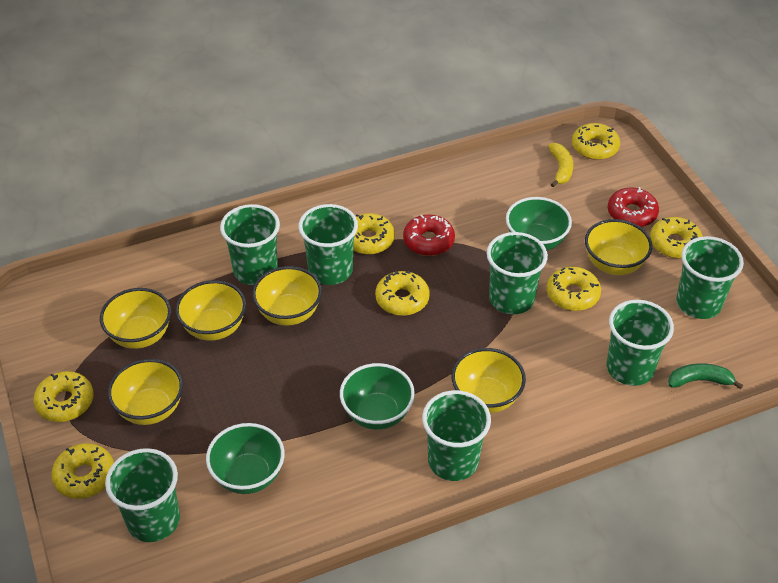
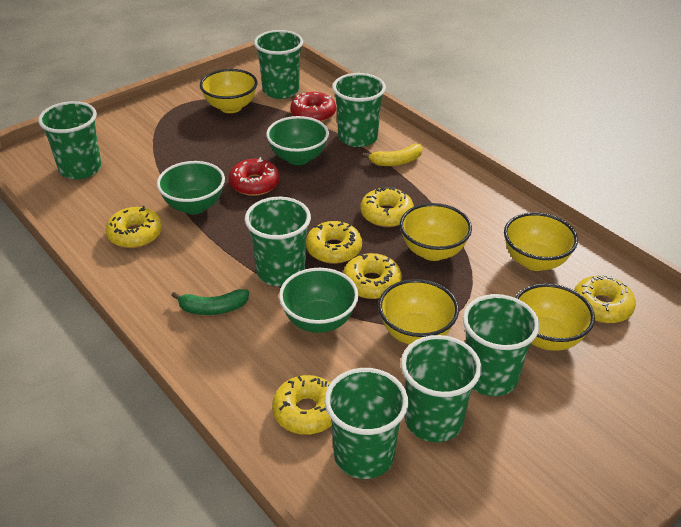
yellow bowl: [100,288,171,349] [108,359,183,425] [175,280,246,341] [252,266,322,326] [451,348,526,413] [585,219,652,275] = 6 -> [200,69,257,113] [378,279,459,345] [400,203,472,261] [504,212,578,271] [515,283,595,351] = 5
yellow donut: [33,371,94,422] [51,443,114,499] [353,213,395,255] [375,271,430,316] [547,267,601,311] [572,123,620,160] [650,217,703,258] = 7 -> [105,206,162,248] [272,375,332,435] [306,221,362,264] [343,253,402,299] [360,187,414,227] [574,275,636,323] = 6

